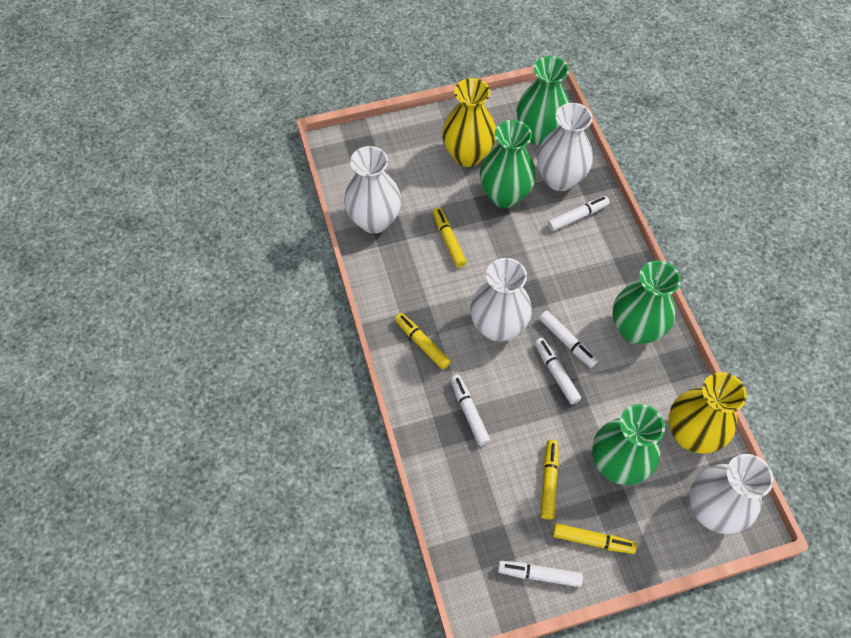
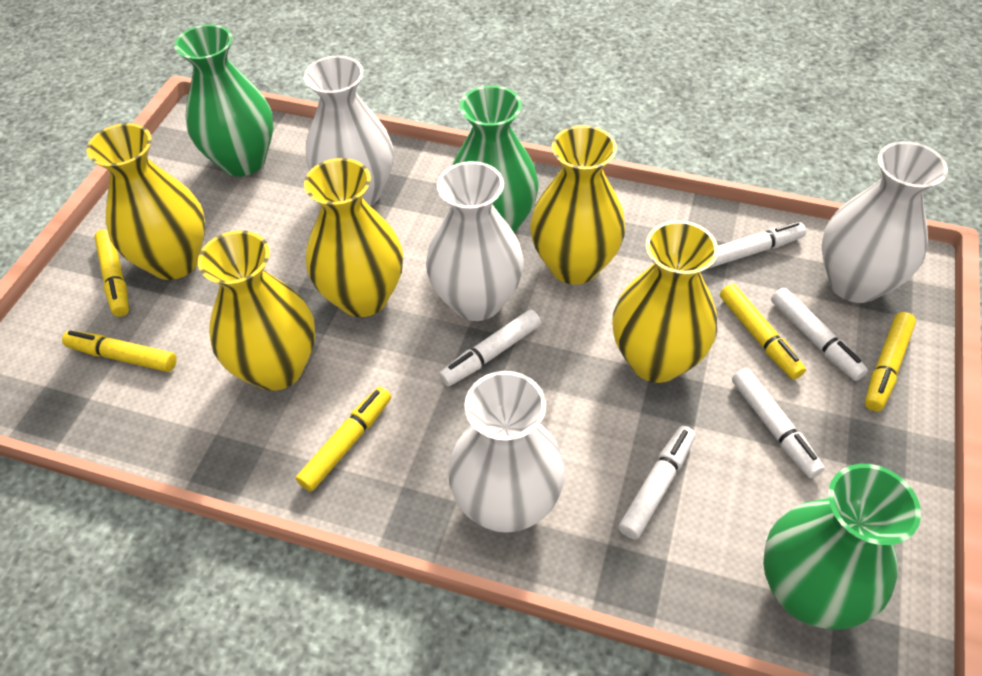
green vase: [480,120,536,208] [517,56,570,145] [592,404,665,485] [612,261,681,344] = 4 -> [174,24,273,177] [452,85,539,234] [763,464,921,630] = 3
yellow marker: [395,313,451,369] [433,207,466,267] [540,440,559,519] [553,523,637,554] = 4 -> [62,330,177,372] [94,229,129,317] [296,387,391,492] [720,284,806,380] [865,312,916,411] = 5
yellow vase: [442,78,496,167] [668,372,747,454] = 2 -> [86,123,205,280] [198,230,315,391] [304,158,403,317] [530,125,626,285] [612,220,718,383] = 5

